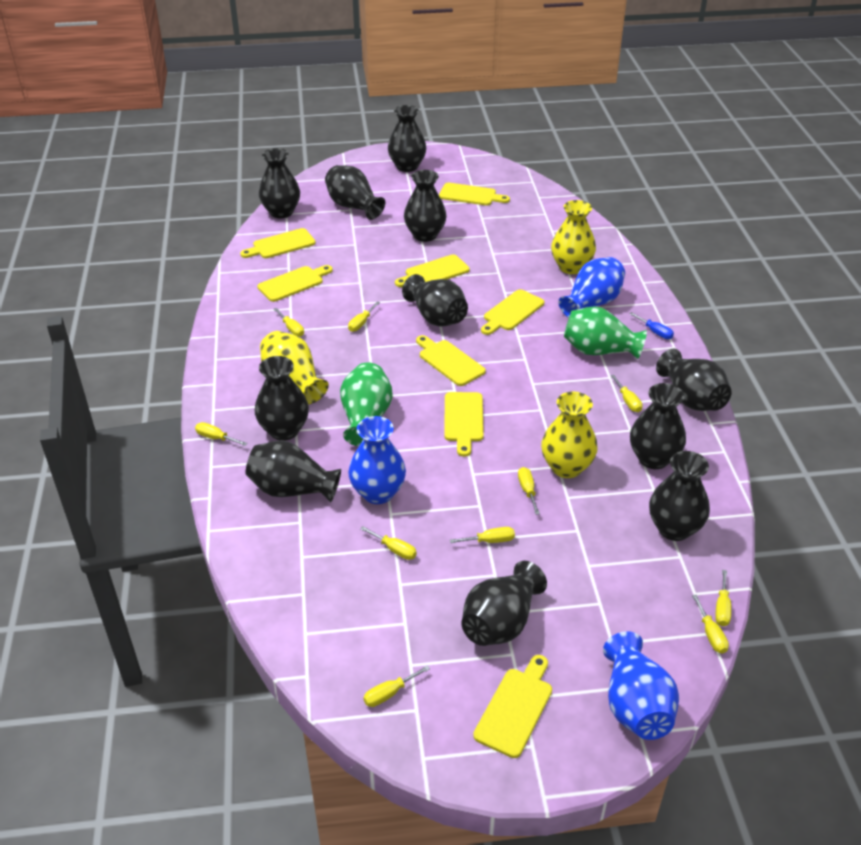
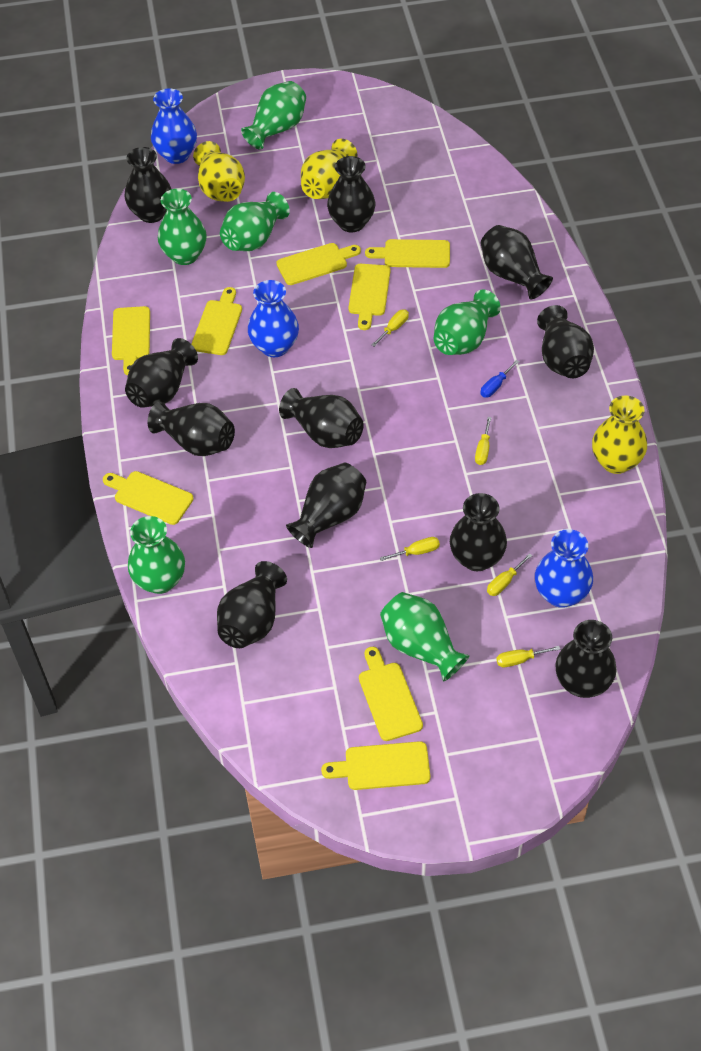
green vase: [340,362,393,446] [564,306,647,360] = 2 -> [128,516,185,594] [158,189,207,265] [220,192,290,251] [241,81,306,150] [380,592,470,682] [434,290,501,355] = 6
yellow screwdriver: [195,422,247,446] [273,308,304,337] [348,301,380,332] [360,526,417,560] [363,665,430,707] [450,527,515,543] [518,467,540,515] [611,375,642,412] [692,595,729,654] [715,570,731,626] = 10 -> [372,310,409,347] [380,537,440,561] [475,417,492,465] [487,553,532,596] [496,646,560,667] = 5

